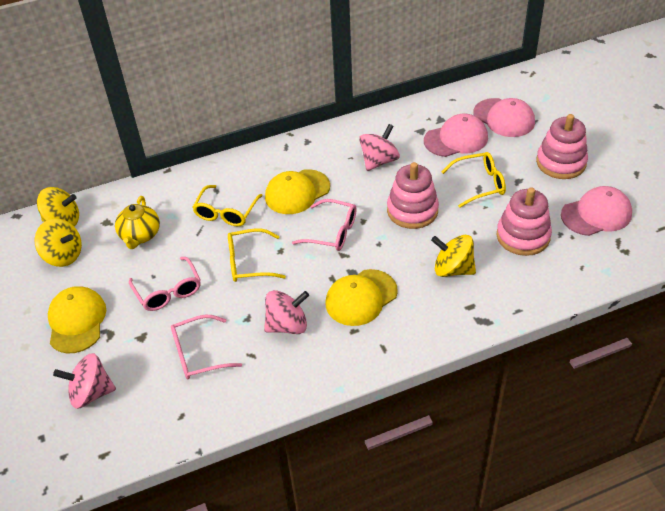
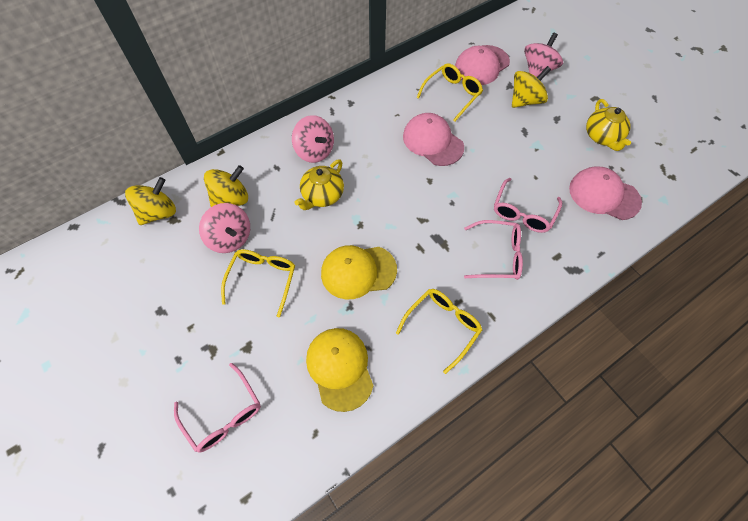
pink stacking toy: [387,162,439,229] [496,187,552,256] [536,114,588,179] = 3 -> none = 0
yellow cap: [48,286,106,353] [265,169,330,214] [325,269,398,326] = 3 -> [306,328,374,412] [321,245,397,299] = 2
yellow teapot: [115,196,160,249] = 1 -> [294,160,344,210] [586,99,631,151] = 2

